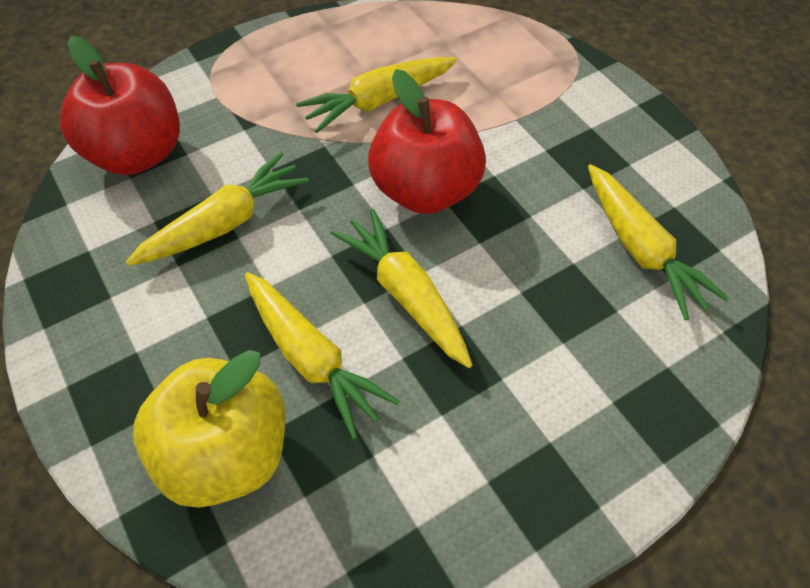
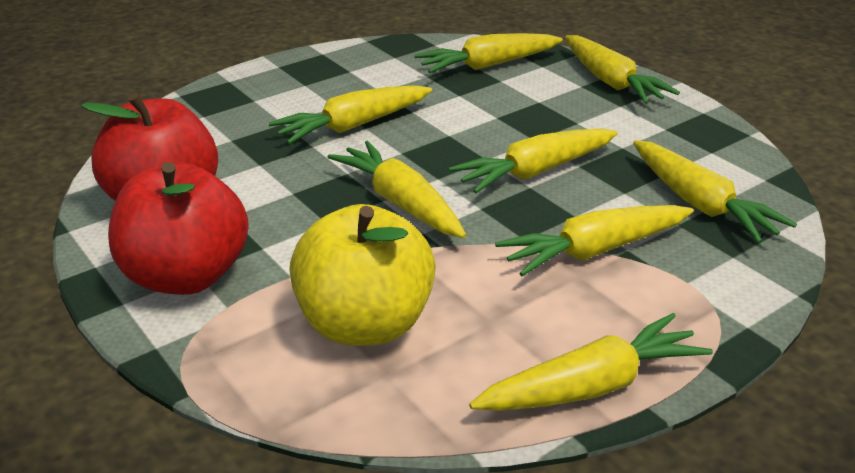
yellow carrot: [126,152,309,266] [245,272,400,440] [296,57,457,133] [331,209,473,368] [588,164,729,320] = 5 -> [269,85,432,144] [328,141,466,238] [414,33,563,73] [449,128,618,193] [469,313,713,411] [495,205,693,276] [565,35,680,104] [633,140,797,243] = 8

